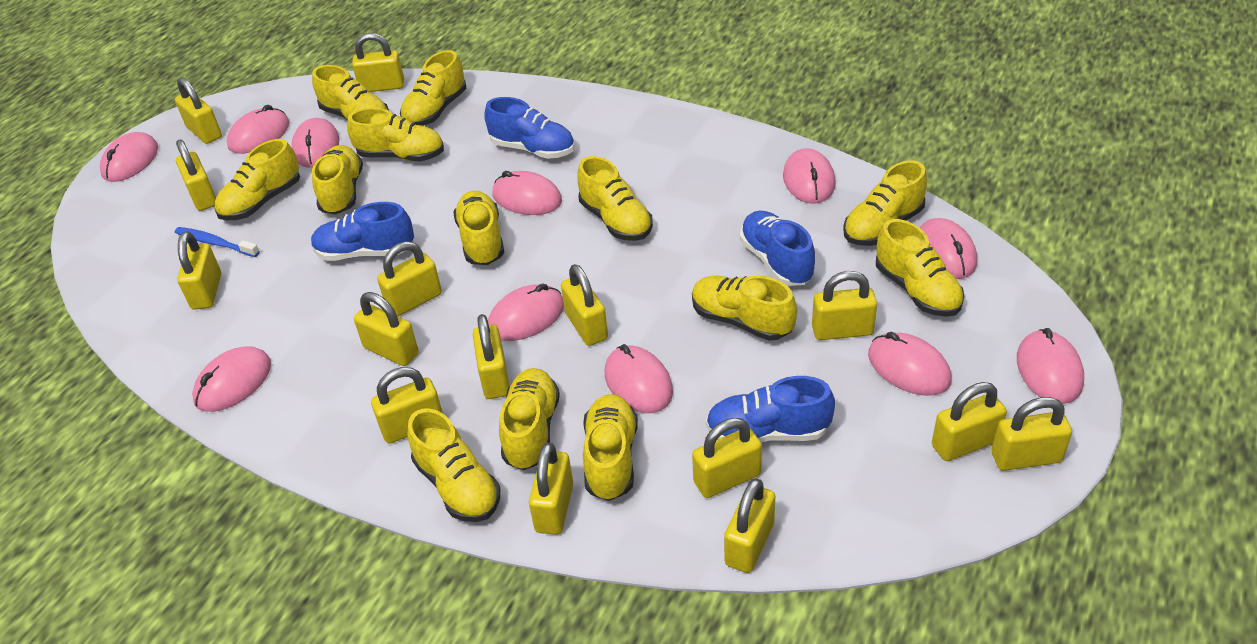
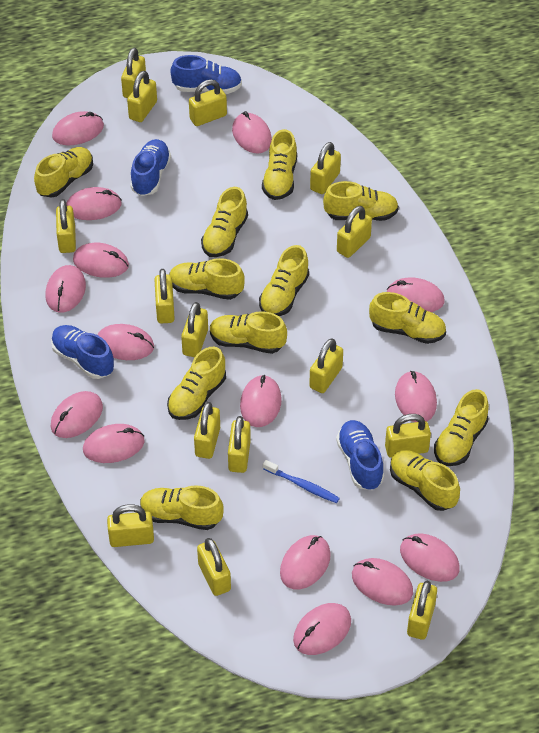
pink mouse: [100,132,158,182] [192,346,271,412] [227,105,290,154] [291,118,339,168] [488,284,564,341] [493,171,562,215] [605,344,673,413] [783,148,836,203] [868,332,952,396] [919,218,977,279] [1017,328,1084,404] = 11 -> [45,265,86,313] [51,391,103,438] [52,111,104,145] [66,187,122,220] [73,243,129,278] [83,424,144,463] [97,324,154,360] [232,111,272,154] [240,375,282,427] [280,535,331,589] [293,603,351,655] [352,558,413,606] [387,278,444,312] [395,371,437,422] [400,533,460,582] = 15
yellow shoe: [215,139,300,220] [312,65,389,120] [312,145,363,215] [347,108,444,161] [400,50,466,126] [407,408,500,522] [453,191,504,265] [499,368,560,470] [577,156,653,241] [583,394,638,501] [692,275,797,341] [843,160,927,246] [876,219,964,317] = 13 -> [34,147,93,197] [140,485,223,530] [167,347,226,420] [169,258,245,300] [201,187,248,257] [210,311,287,354] [259,245,309,316] [262,129,297,200] [323,181,399,221] [369,292,446,344] [390,450,460,511] [434,389,489,466] = 12

